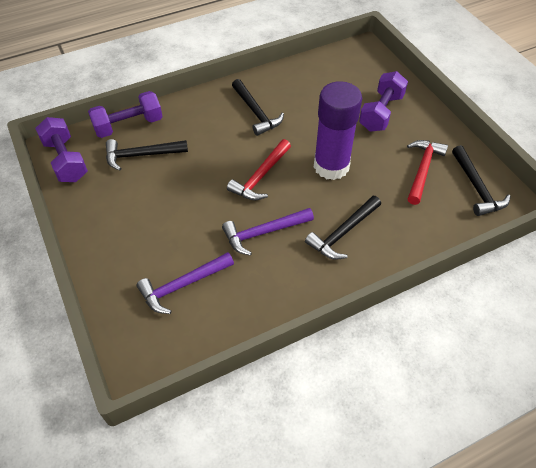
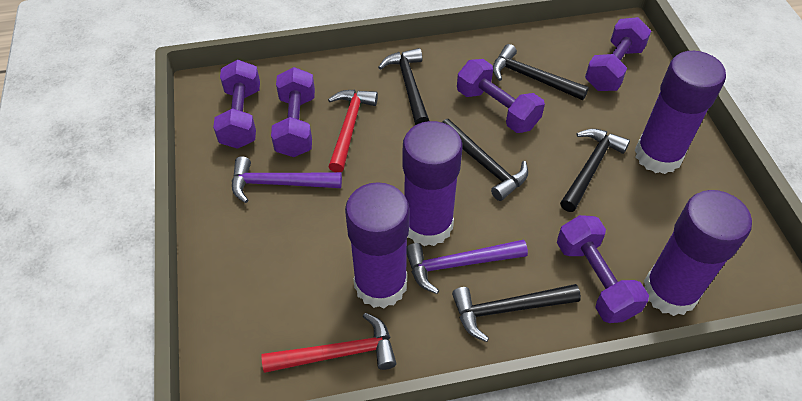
black hammer: [106,139,188,171] [232,79,284,136] [305,196,381,260] [452,145,511,216] = 4 -> [378,48,429,125] [442,119,528,201] [452,284,581,342] [493,44,589,100] [560,129,630,212] = 5
purple dumbbell: [35,117,88,182] [88,91,163,138] [359,71,408,132] = 3 -> [213,60,260,149] [271,67,315,157] [457,59,545,133] [557,215,649,323] [585,17,651,91] = 5
purple glue stick: [314,81,362,180] = 1 -> [345,182,409,308] [403,121,462,246] [635,51,726,174] [644,190,752,316] = 4

